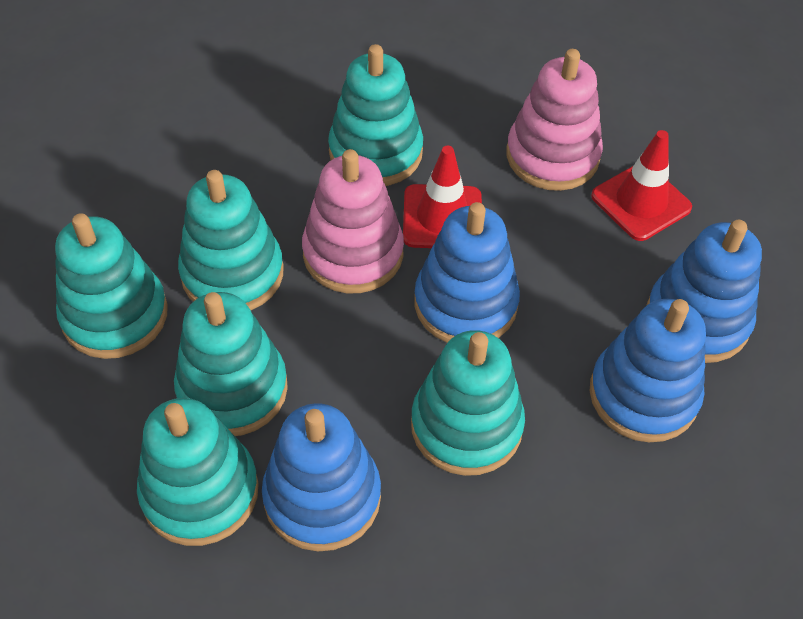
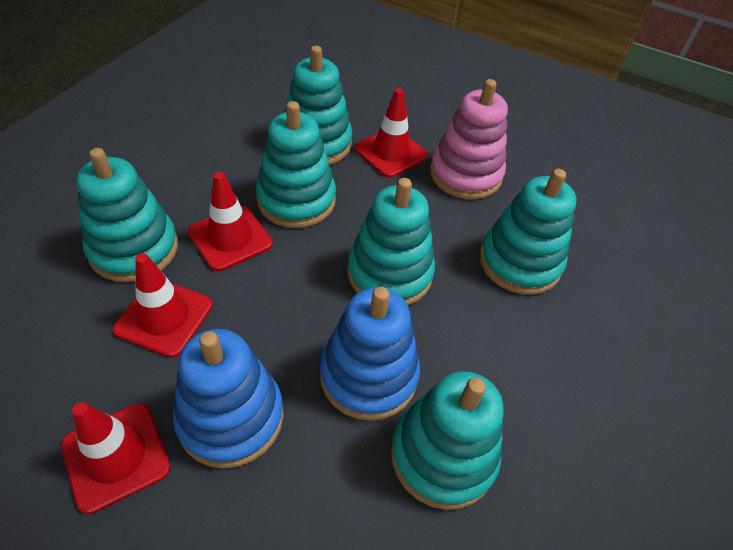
blue stacking toy: [262,403,381,551] [414,202,520,343] [590,299,706,442] [646,220,762,363] = 4 -> [173,329,284,469] [320,287,420,421] = 2
pink stacking toy: [302,149,404,293] [506,49,603,191] = 2 -> [430,79,508,200] = 1
red traffic cone: [403,146,482,248] [591,130,692,241] = 2 -> [61,402,171,514] [113,253,213,358] [188,172,273,271] [355,88,428,178] = 4

